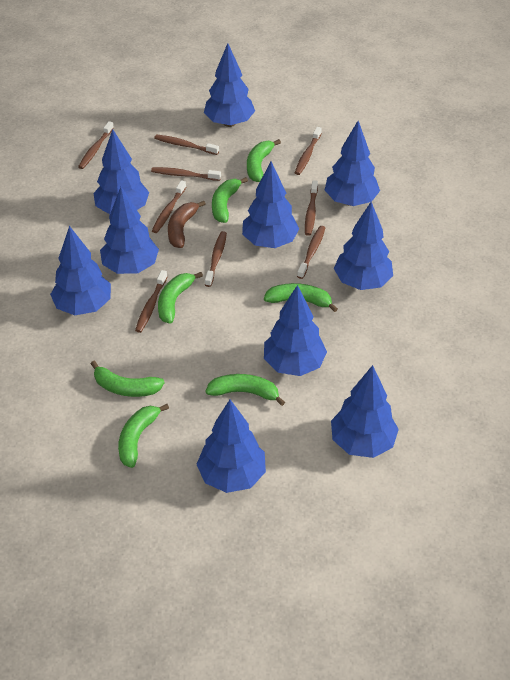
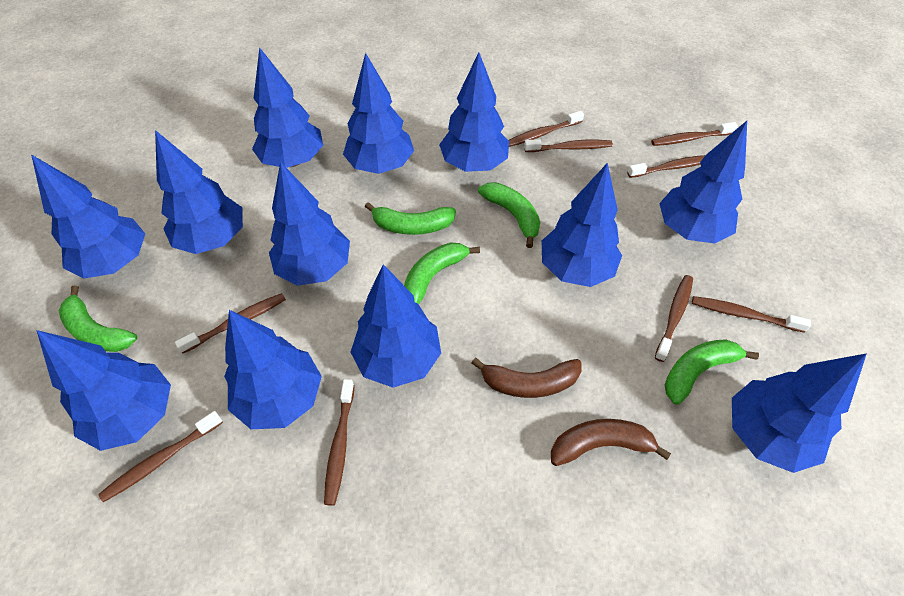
blue tree: [50,226,111,315] [93,129,149,214] [100,187,159,274] [196,400,266,493] [204,43,255,127] [242,161,299,248] [264,285,327,376] [325,121,380,206] [331,365,399,458] [334,202,393,290] = 10 -> [31,154,145,279] [36,330,171,451] [155,130,243,254] [224,310,322,429] [252,47,323,168] [269,161,350,286] [343,53,414,174] [351,264,441,388] [439,52,509,172] [542,163,622,287] [659,121,747,244] [732,353,867,473] = 12
brown banana: [168,201,206,248] = 1 -> [472,358,582,398] [551,419,671,466] = 2
green banana: [91,361,165,397] [118,404,169,468] [158,272,203,324] [206,374,285,406] [212,177,248,223] [247,139,281,182] [264,283,338,312] = 7 -> [59,285,137,352] [365,202,456,235] [404,243,480,304] [478,182,540,248] [665,339,759,405] = 5

